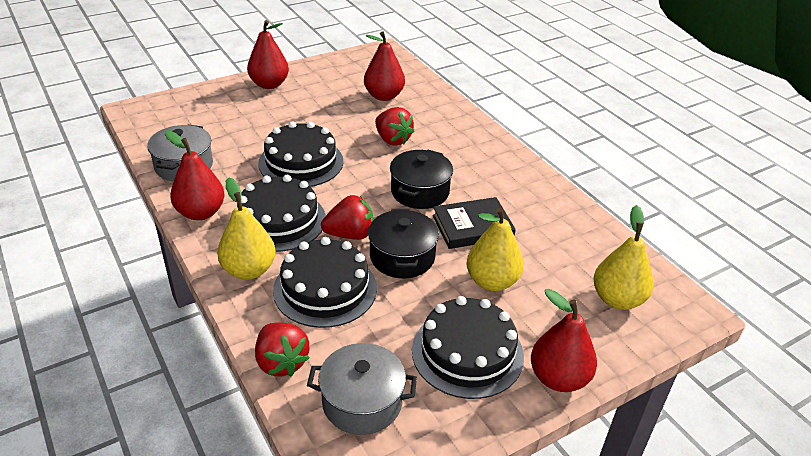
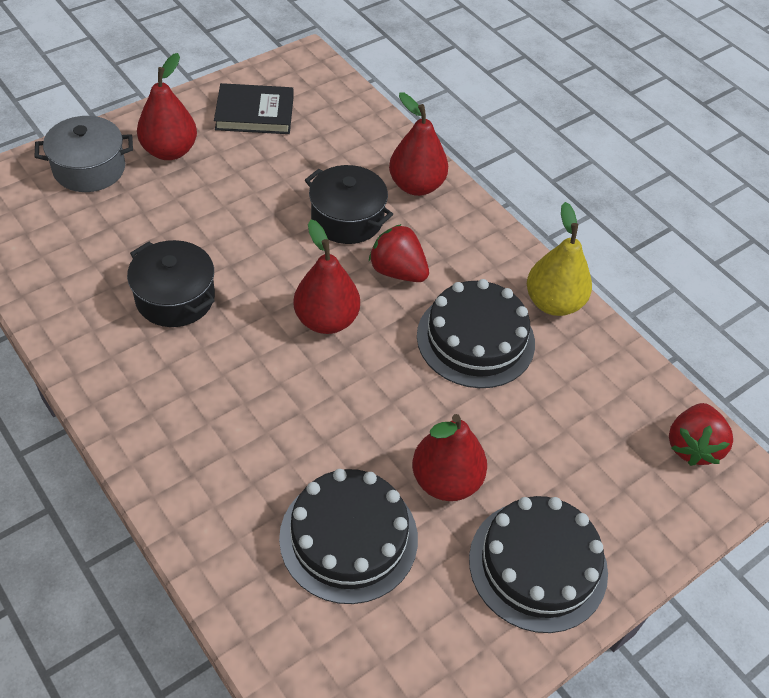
black cake: [237,175,326,252] [258,122,343,187] [273,237,377,328] [412,296,524,399] = 4 -> [279,469,418,604] [417,279,535,388] [469,496,608,633] = 3
grey pot: [147,124,213,182] [307,343,417,435] = 2 -> [35,116,133,192] = 1
red strawberry: [255,322,310,377] [321,195,373,240] [375,107,415,146] = 3 -> [369,224,429,282] [669,403,733,466] = 2
yellow pear: [217,177,276,280] [466,208,524,291] [593,205,654,310] = 3 -> [527,202,592,316] = 1

